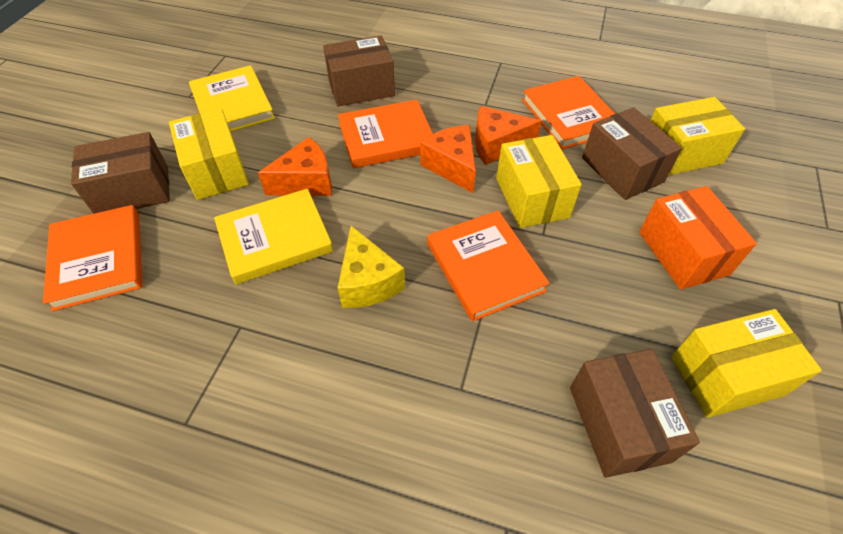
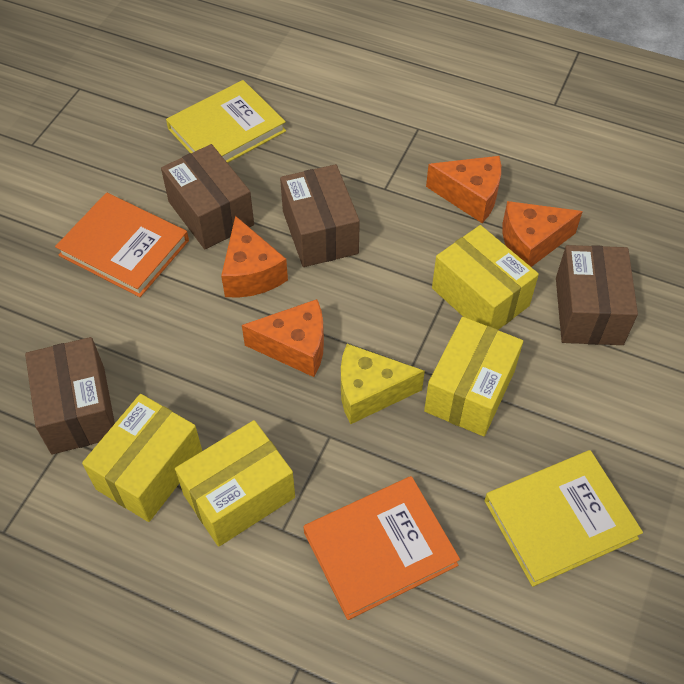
orange book: [43,205,142,311] [338,100,433,168] [427,210,550,321] [522,76,615,149] = 4 -> [55,193,189,297] [303,476,460,620] = 2
orange box: [639,186,757,290] = 1 -> none = 0
orange cheese: [258,137,332,196] [420,125,476,193] [475,106,542,165] = 3 -> [221,216,288,298] [242,299,324,377] [426,156,501,223] [502,201,583,267] = 4

